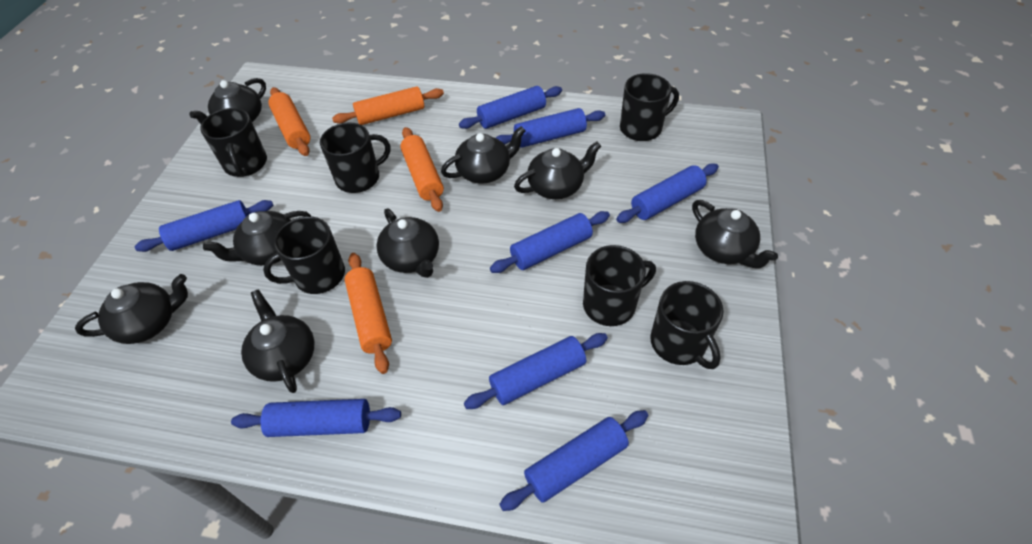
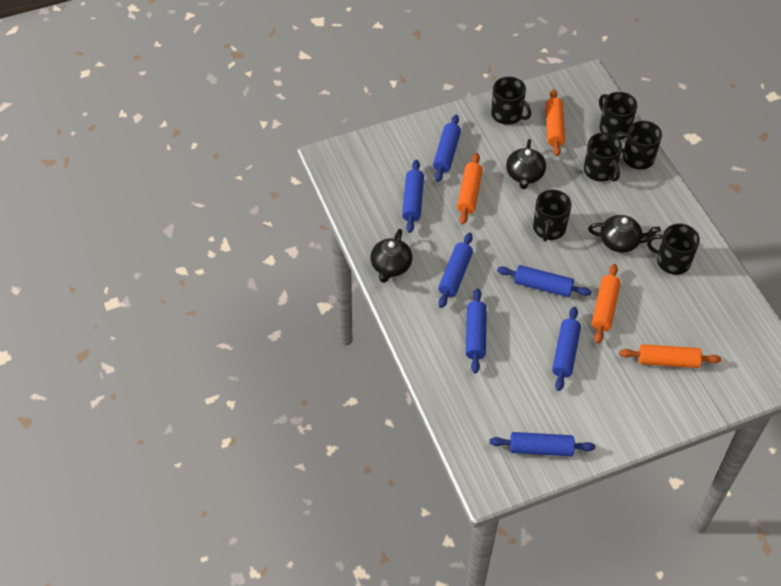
black teapot: [75,274,188,344] [189,78,266,124] [203,211,311,266] [241,289,315,393] [377,209,439,278] [441,126,526,184] [514,141,601,199] [692,200,778,269] = 8 -> [370,229,413,283] [506,139,546,189] [588,215,661,253] = 3
blue rolling pin: [134,200,274,252] [231,399,401,437] [459,86,562,129] [464,333,608,409] [490,211,610,273] [496,108,605,148] [499,410,648,511] [616,164,719,223] = 8 -> [402,160,424,233] [433,115,461,182] [438,233,473,308] [466,288,487,374] [489,432,595,456] [497,265,592,297] [552,307,581,391] = 7

